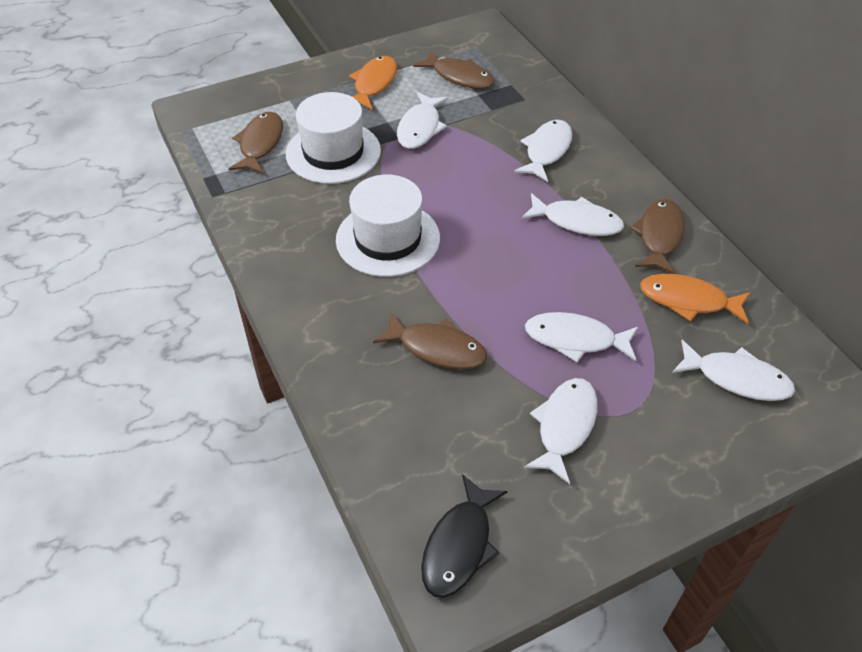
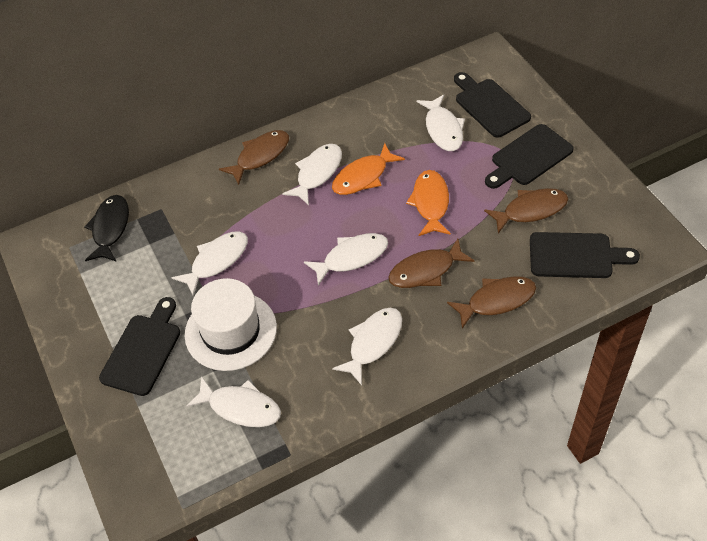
black cutting board: none = 0 -> [99,297,180,396] [454,72,531,138] [485,124,574,189] [530,232,640,278] = 4
white hat: [286,92,381,184] [336,175,440,277] = 2 -> [185,278,277,371] = 1

